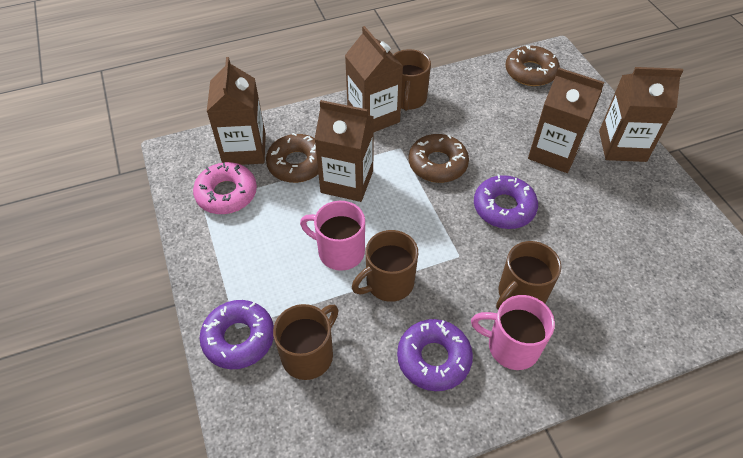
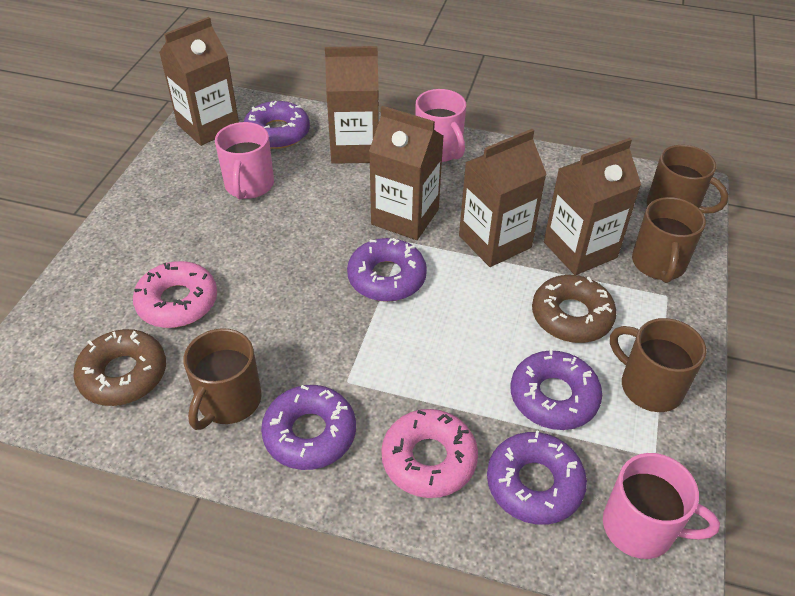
brown donut: [266,133,318,183] [408,134,469,183] [505,45,560,86] = 3 -> [73,329,166,406] [532,275,617,343] = 2
pink donut: [193,162,257,214] = 1 -> [133,261,217,328] [381,409,478,498] = 2
pink mug: [300,201,365,271] [471,295,555,370] = 2 -> [215,122,274,199] [415,89,466,162] [603,453,720,559] = 3
purple donut: [200,300,274,369] [397,319,473,391] [474,174,538,229] = 3 -> [244,101,310,149] [261,385,356,470] [347,238,427,302] [487,430,587,525] [511,349,602,430] = 5

